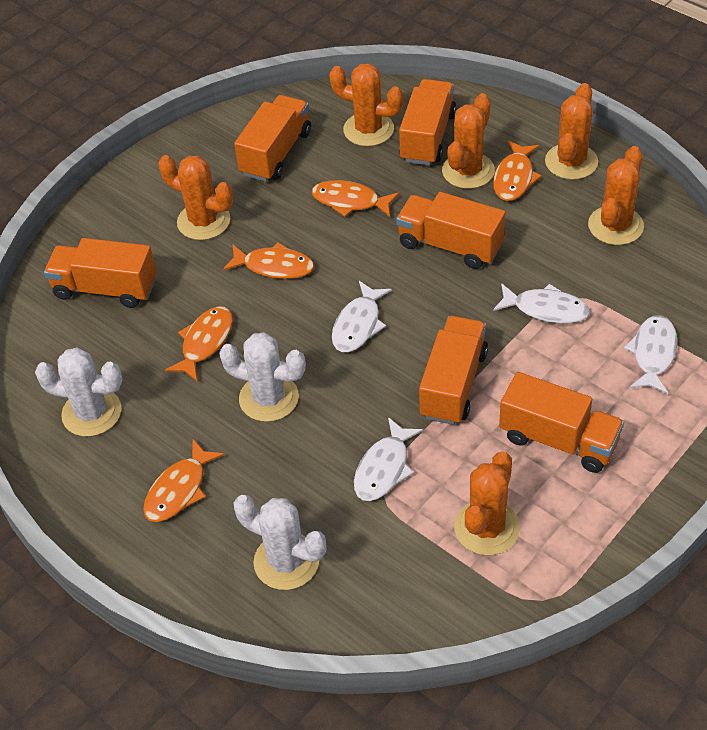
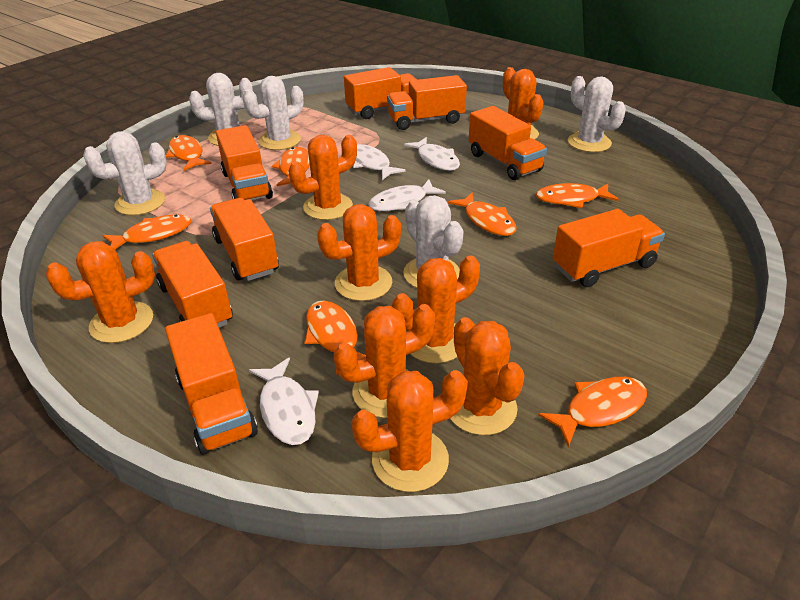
orange cactus: [159,155,233,240] [329,64,403,146] [442,93,495,189] [454,451,520,555] [545,83,598,180] [588,146,644,245] = 6 -> [46,241,155,343] [289,135,357,220] [317,204,401,301] [333,304,435,418] [351,370,468,492] [392,255,480,363] [450,317,525,435] [503,67,543,139] = 8
orange fish: [143,439,225,522] [165,306,233,382] [223,242,314,279] [312,180,399,217] [493,140,541,201] = 5 -> [102,215,191,249] [166,135,212,171] [271,147,310,186] [304,301,366,374] [448,192,517,236] [536,183,619,208] [538,377,647,447] = 7
orange truck: [44,238,157,308] [234,95,311,182] [396,192,505,269] [399,79,456,165] [419,316,488,425] [499,372,624,473] = 6 -> [152,241,233,328] [165,313,258,454] [210,198,279,281] [216,125,273,200] [344,67,417,119] [387,75,467,130] [469,106,547,180] [553,209,665,287] = 8
white cactus: [35,348,122,437] [219,332,306,422] [234,495,326,590] = 3 -> [83,131,167,216] [189,73,253,146] [243,76,304,150] [403,195,464,288] [568,76,626,152] = 5

